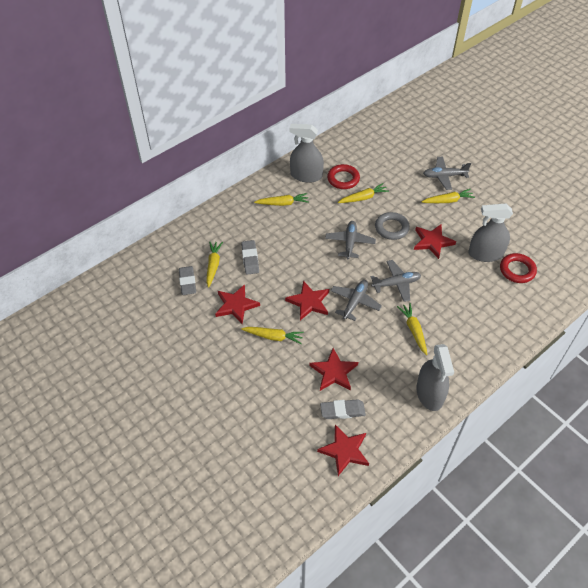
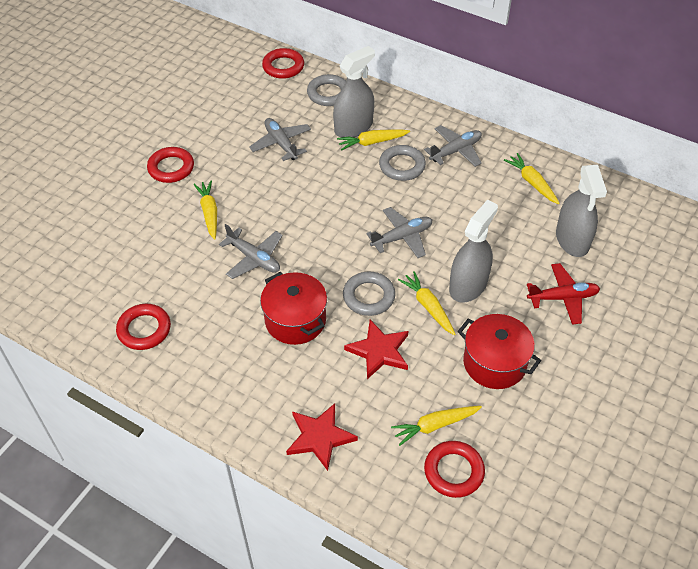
grey eraser: [179,266,196,295] [241,240,259,275] [320,399,366,419] = 3 -> none = 0
grey ring: [375,212,410,240] = 1 -> [307,74,346,106] [343,271,396,316] [379,145,426,181] = 3
red plane: none = 0 -> [527,263,600,325] = 1
red pot: none = 0 -> [260,272,327,345] [458,314,541,389] = 2
red ring: [327,164,360,189] [500,253,537,283] = 2 -> [116,304,171,350] [147,147,194,183] [262,48,304,79] [424,441,485,498] = 4
red star: [215,284,260,324] [285,281,329,320] [309,348,358,391] [317,425,369,476] [414,224,456,259] = 5 -> [286,403,358,471] [344,320,409,379] = 2
yellow carrot: [206,241,223,288] [241,327,304,344] [254,193,309,206] [338,183,389,203] [397,303,428,355] [422,189,475,203] = 6 -> [193,180,217,240] [337,130,410,150] [391,406,482,446] [398,271,456,335] [504,153,560,204] = 5

